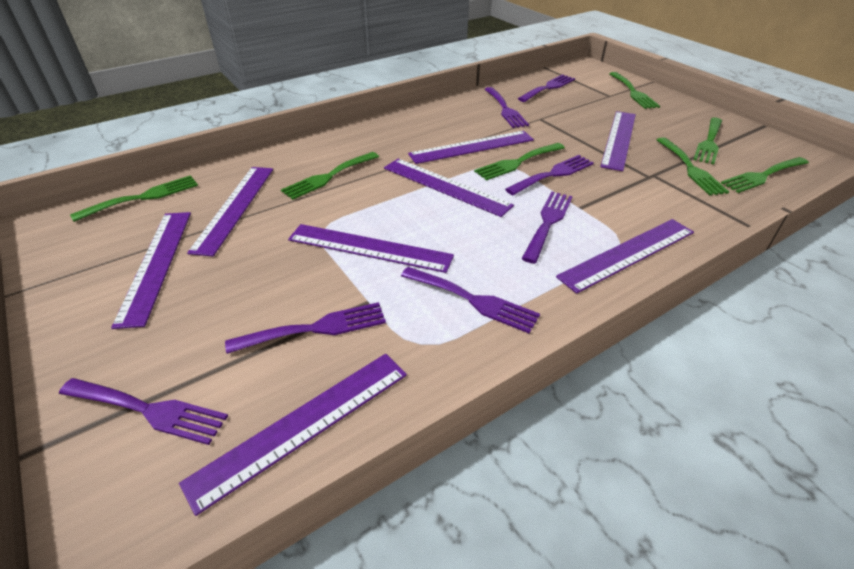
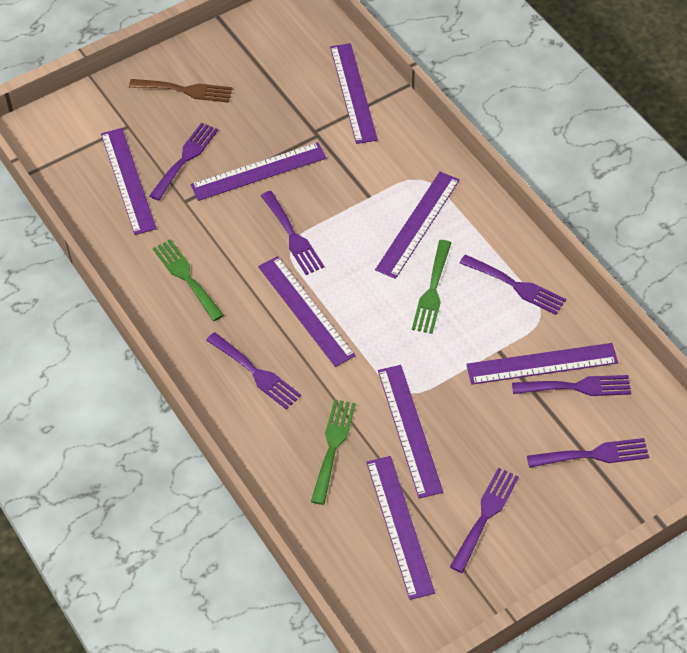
brown fork: none = 0 -> [129,79,233,103] = 1
green fork: [70,175,198,222] [281,152,379,200] [474,143,565,181] [609,72,660,109] [657,137,729,196] [693,117,722,164] [721,157,809,193] = 7 -> [153,239,224,321] [311,399,356,505] [412,240,451,334] = 3

